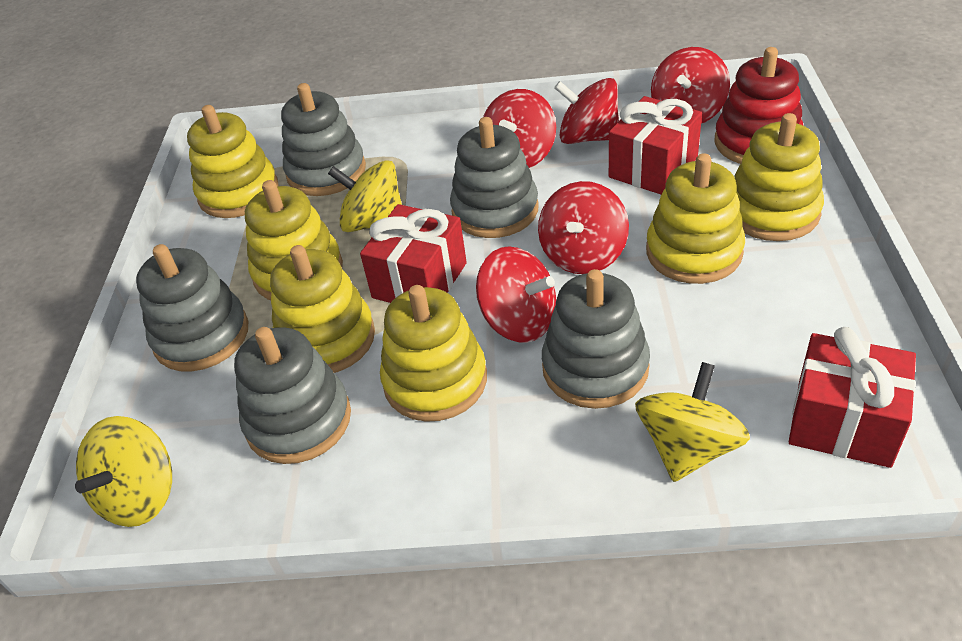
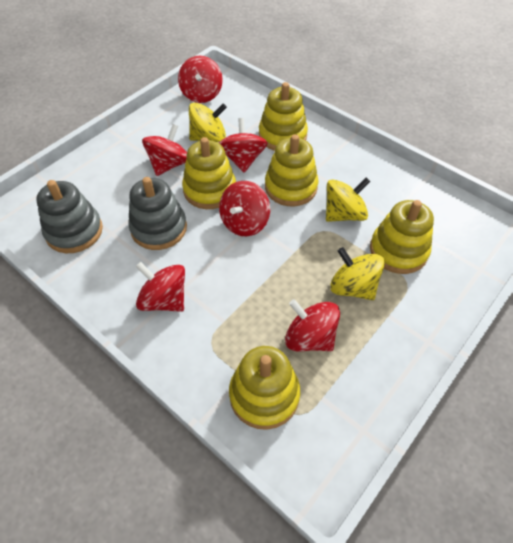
grey stacking toy: [136,244,248,372] [234,327,351,464] [281,83,366,196] [450,117,539,238] [542,269,650,409] = 5 -> [36,180,103,253] [129,177,187,250] = 2
red gift: [360,204,467,303] [609,96,702,195] [789,327,916,468] = 3 -> none = 0
red spinning top: [476,246,556,343] [483,89,556,168] [538,181,629,274] [554,78,619,144] [651,47,730,124] = 5 -> [136,262,185,312] [142,124,187,176] [178,56,223,103] [219,118,268,173] [219,181,270,236] [285,299,340,351] = 6
red stacking toy: [715,47,803,164] = 1 -> none = 0
yellow stacking toy: [187,105,279,218] [245,180,343,300] [270,245,375,373] [380,285,487,422] [646,153,745,284] [734,113,824,241] = 6 -> [182,137,236,209] [229,346,300,430] [259,82,308,151] [265,134,318,206] [370,200,434,274] = 5

